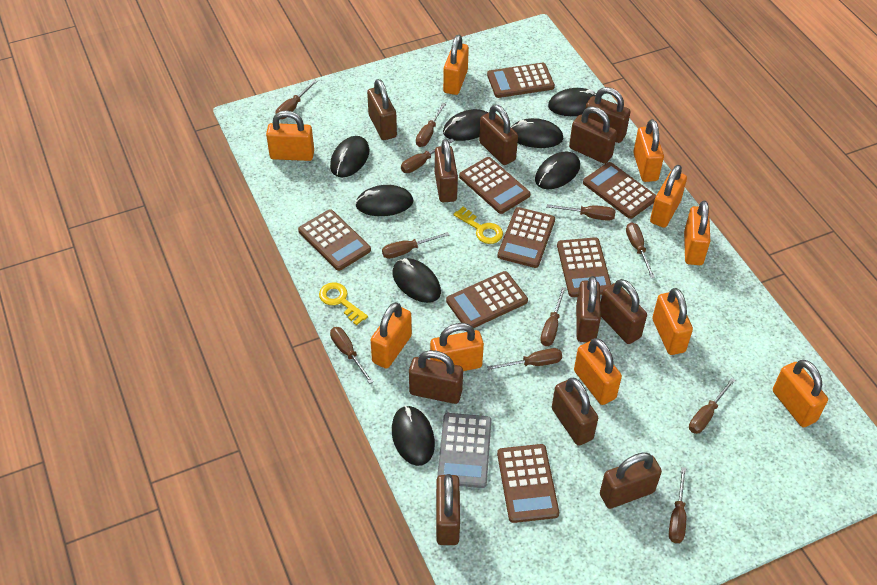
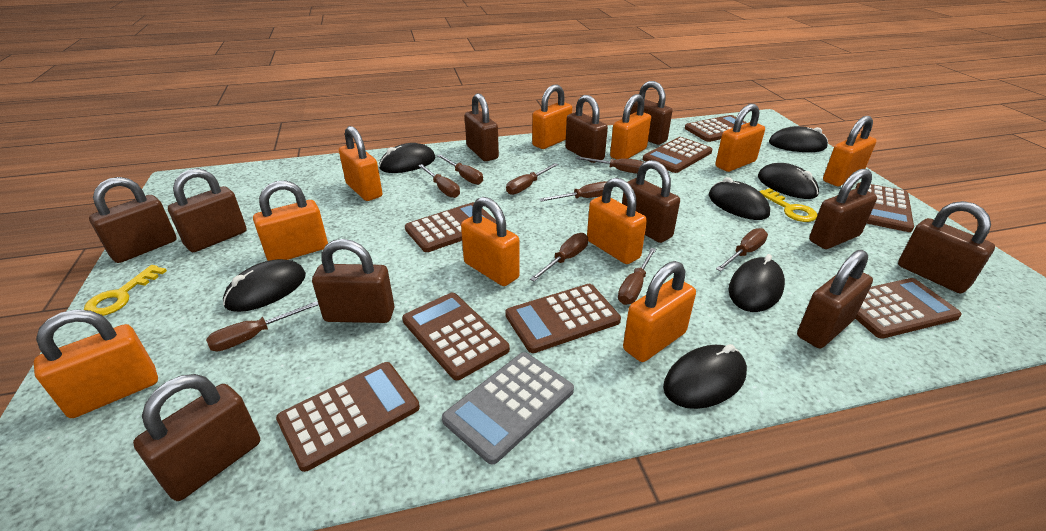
black mouse: [330,136,369,177] [355,185,413,216] [392,258,441,303] [392,406,435,466] [443,109,488,141] [511,118,563,148] [535,152,580,189] [548,88,596,116] = 8 -> [223,259,306,312] [379,143,435,173] [663,344,747,409] [709,177,770,220] [729,254,785,312] [758,163,819,199] [769,126,828,152] = 7
brown screwdriver: [275,80,317,119] [330,327,374,384] [382,232,449,259] [401,139,454,173] [416,103,446,147] [487,348,562,370] [540,287,566,346] [546,204,615,221] [626,222,655,278] [669,467,686,543] [689,378,735,434] = 11 -> [206,301,319,351] [418,164,460,198] [437,154,483,185] [506,163,558,195] [530,233,588,281] [539,181,612,202] [576,157,644,174] [618,248,656,305] [716,228,768,271] = 9

